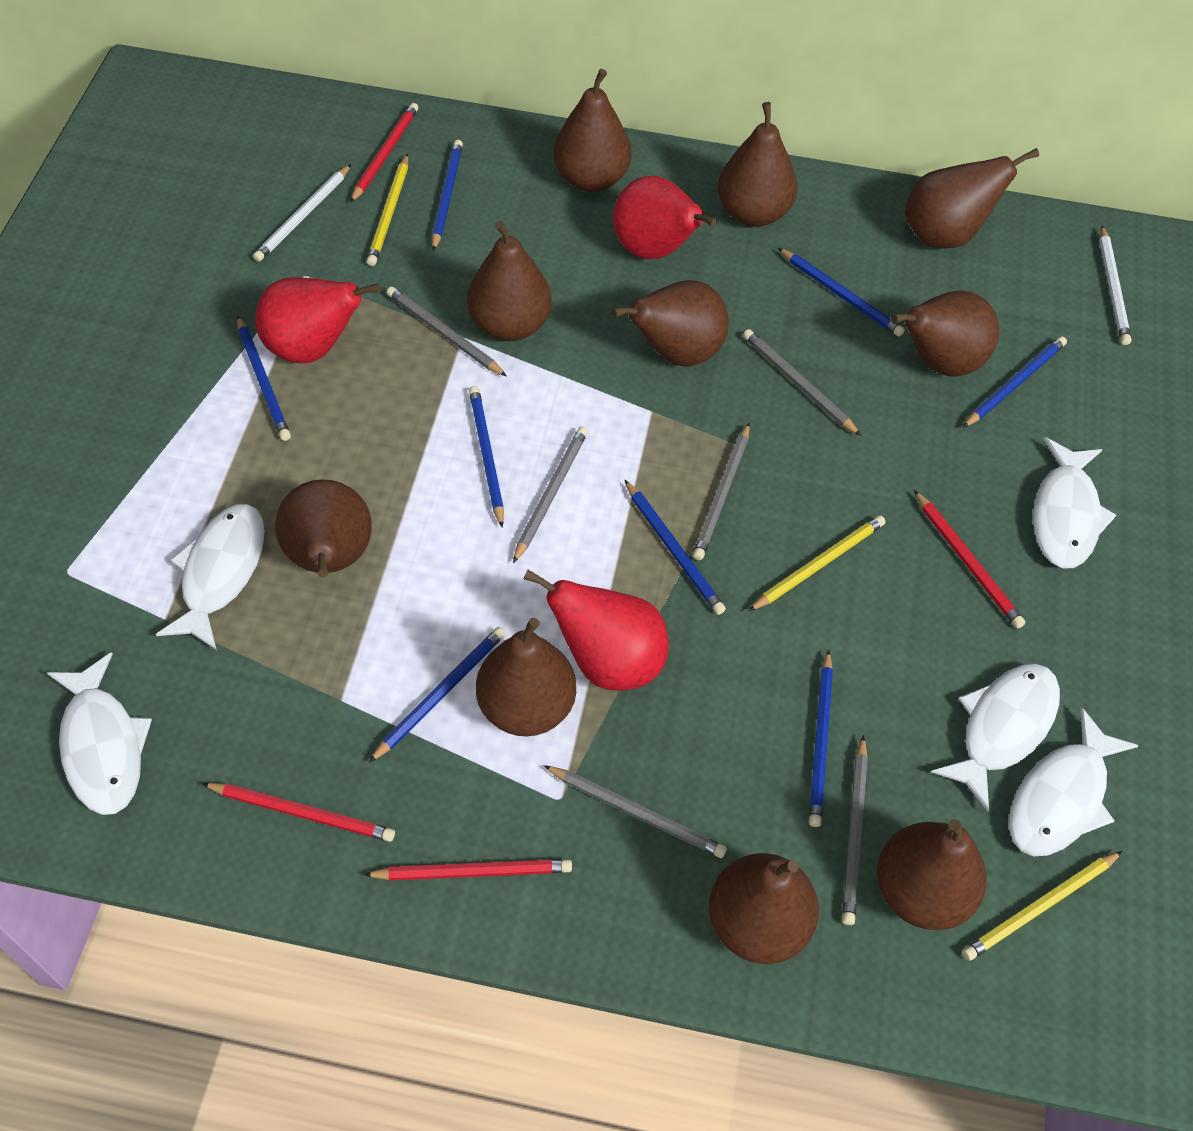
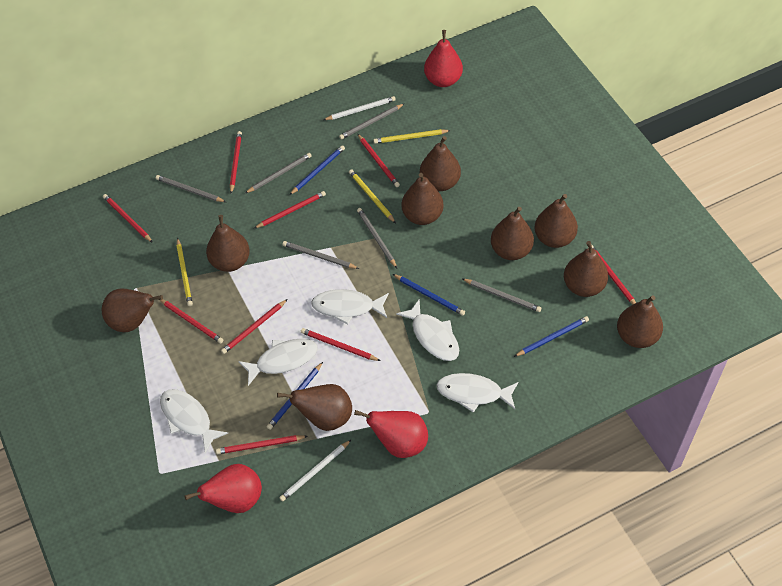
blue pencil: [237,316,291,441] [369,627,506,763] [432,140,463,251] [469,386,504,528] [625,480,726,615] [778,248,905,337] [809,649,833,827] [963,336,1067,428] = 8 -> [267,362,323,430] [290,145,345,195] [393,274,465,316] [514,316,589,357] = 4
brown pear: [275,479,372,577] [467,221,552,341] [476,618,576,736] [553,69,632,192] [611,280,729,367] [709,853,819,964] [718,102,797,227] [877,819,986,930] [891,290,999,377] [905,148,1039,248] = 10 -> [102,289,163,332] [206,215,250,272] [277,384,352,431] [401,173,444,225] [420,136,461,191] [491,207,534,260] [534,194,578,248] [564,241,608,297] [617,295,663,348] = 9
red pencil: [202,783,395,842] [350,103,419,203] [363,859,572,881] [914,490,1025,628] = 4 -> [103,194,153,243] [160,300,223,344] [216,435,308,454] [221,299,287,354] [230,131,242,193] [254,191,326,228] [301,328,380,361] [358,134,400,187] [588,245,636,304] = 9

